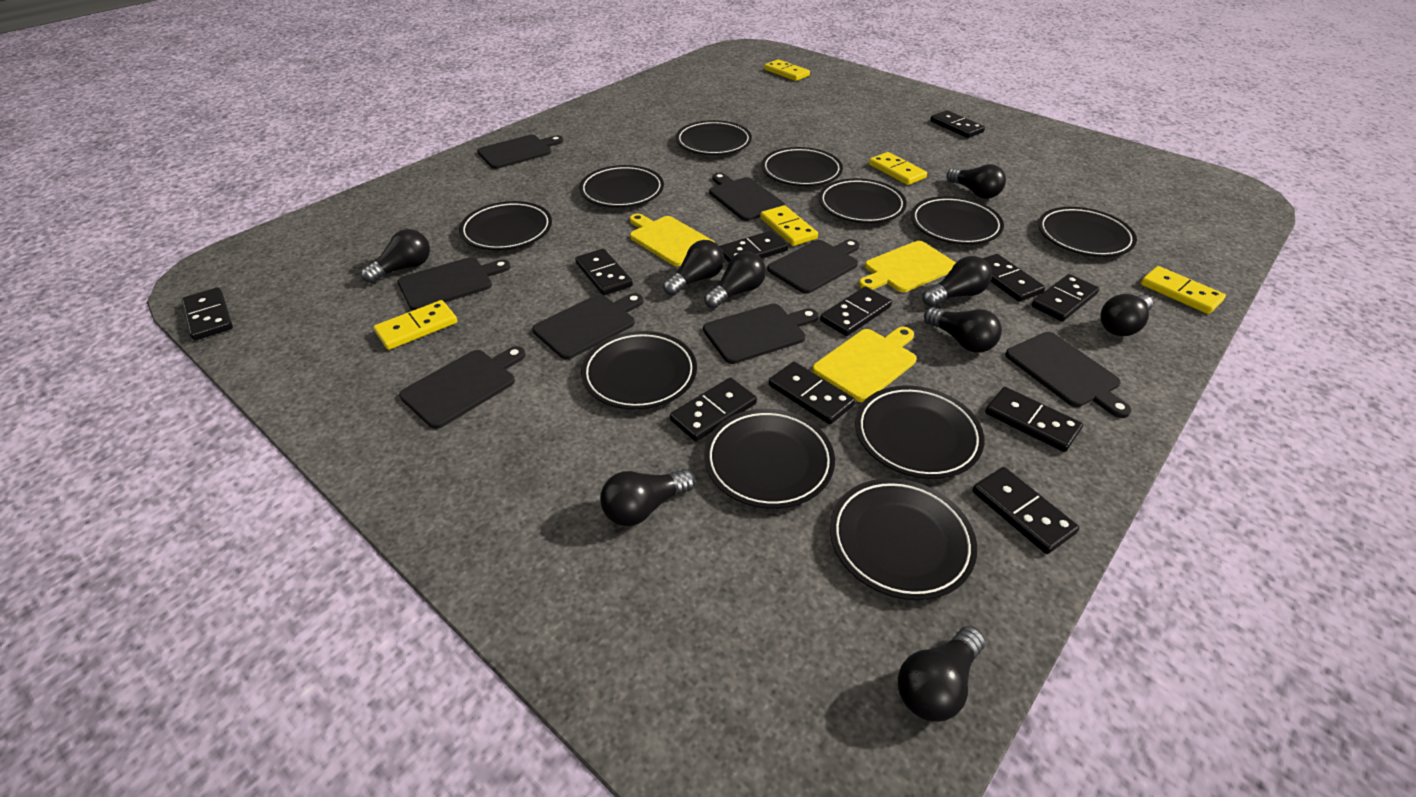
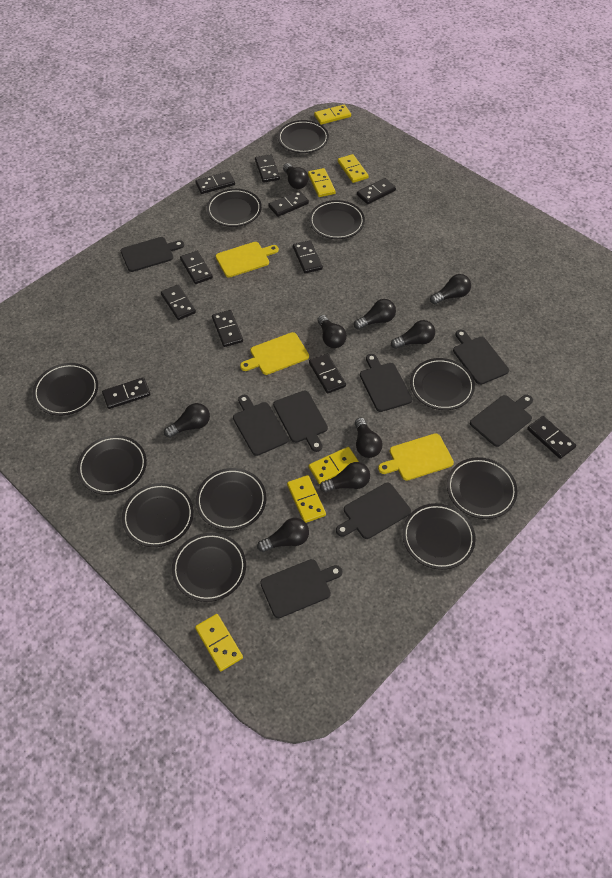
yellow domino: [373,300,457,350] [760,205,818,246] [764,59,810,81] [869,152,927,185] [1140,266,1226,314] = 5 -> [195,614,243,671] [287,475,326,523] [308,168,336,197] [309,447,359,484] [314,105,351,125] [338,154,369,183] = 6

